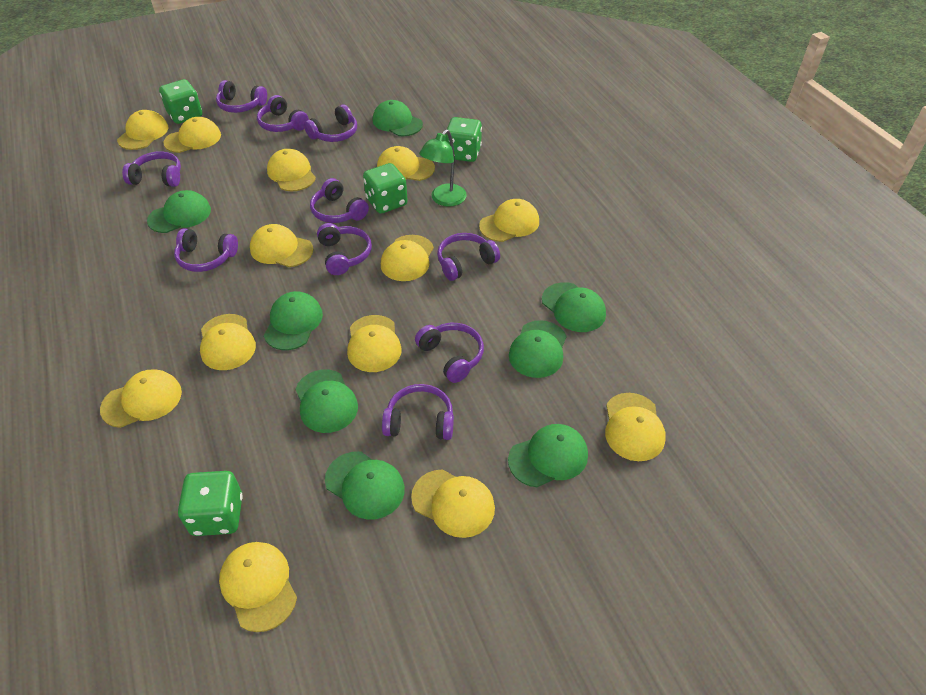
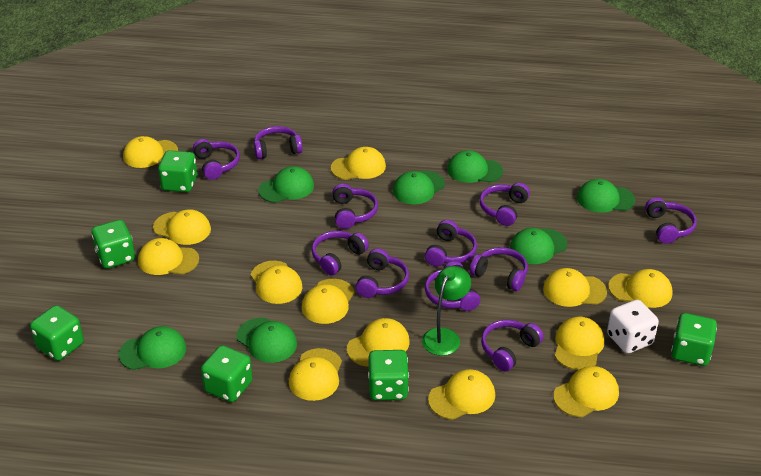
green cap: [147,190,211,233] [264,291,323,350] [295,369,358,433] [325,452,405,520] [373,100,423,136] [508,424,588,487] [509,320,567,378] [542,282,606,332] = 8 -> [119,326,186,370] [236,318,297,363] [258,166,314,203] [393,171,445,205] [447,150,503,183] [510,228,567,264] [577,179,635,213] = 7
green dice: [159,79,202,124] [178,471,243,536] [363,163,408,214] [445,117,482,162] = 4 -> [30,305,84,361] [92,220,135,269] [158,150,197,192] [201,345,253,402] [368,350,409,400] [671,313,717,366] = 6
purple headphones: [122,151,181,187] [174,228,238,272] [216,80,267,113] [257,95,309,132] [304,104,357,142] [310,178,369,223] [317,223,372,275] [382,384,454,440] [415,323,484,383] [437,233,500,281] = 10 -> [193,139,240,180] [254,126,303,159] [311,231,369,275] [332,184,378,229] [356,249,409,298] [425,220,477,266] [425,261,480,311] [470,247,528,291] [479,183,530,226] [481,320,544,371] [645,197,697,244] = 11
white dice: none = 0 -> [607,300,659,354] = 1

